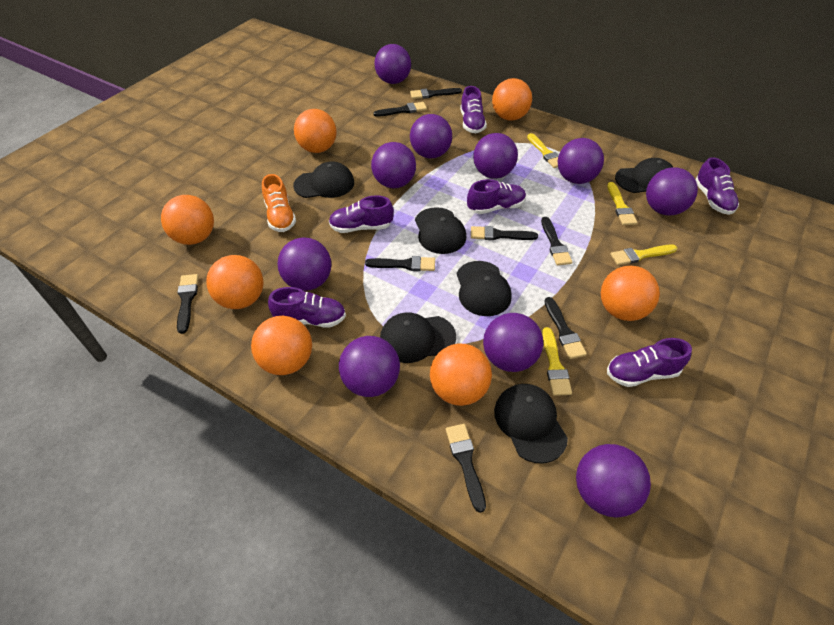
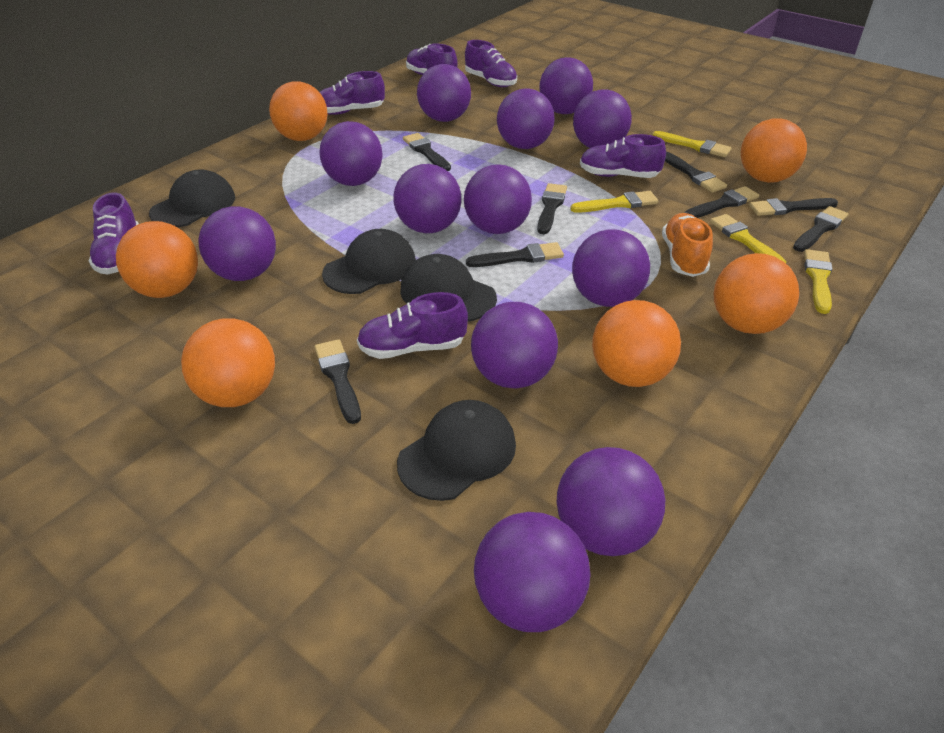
black cap: [293,162,354,198] [380,313,456,363] [415,207,466,254] [457,261,512,316] [494,384,568,464] [615,158,673,193] = 6 -> [149,169,235,227] [322,229,416,294] [397,400,516,501] [400,254,497,322] = 4
orange ball: [161,195,214,245] [206,255,263,309] [251,316,312,375] [294,109,337,153] [430,344,492,406] [492,78,532,121] [601,266,660,321] = 7 -> [116,221,198,298] [181,318,275,407] [269,81,327,141] [592,300,681,387] [713,253,799,334] [741,118,807,183] = 6
purple ball: [277,237,332,291] [339,336,400,397] [371,142,416,188] [374,44,411,84] [410,114,452,158] [473,133,518,179] [483,313,543,372] [558,138,604,184] [576,444,651,518] [646,167,698,216] = 10 -> [199,206,276,281] [320,121,382,186] [393,164,461,233] [417,64,471,122] [464,164,532,234] [471,302,558,389] [474,512,591,632] [497,88,554,149] [539,57,593,114] [557,447,665,556] [572,229,650,307] [573,90,632,148] = 12

